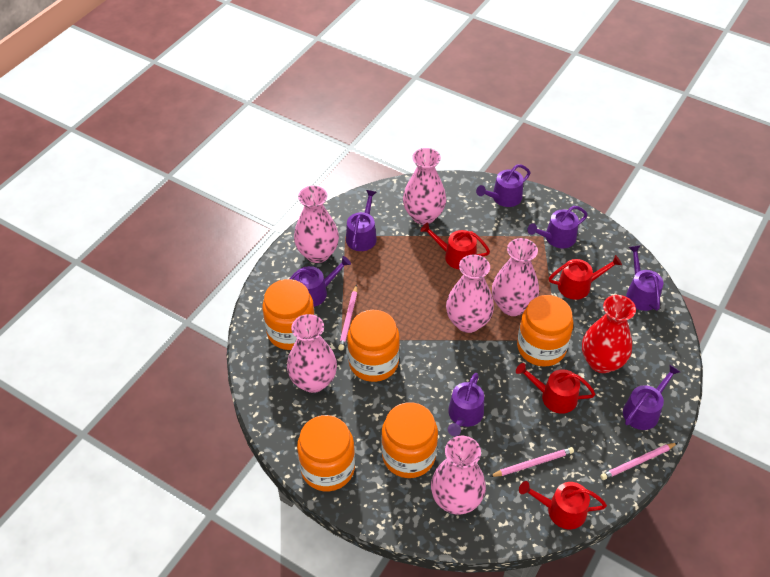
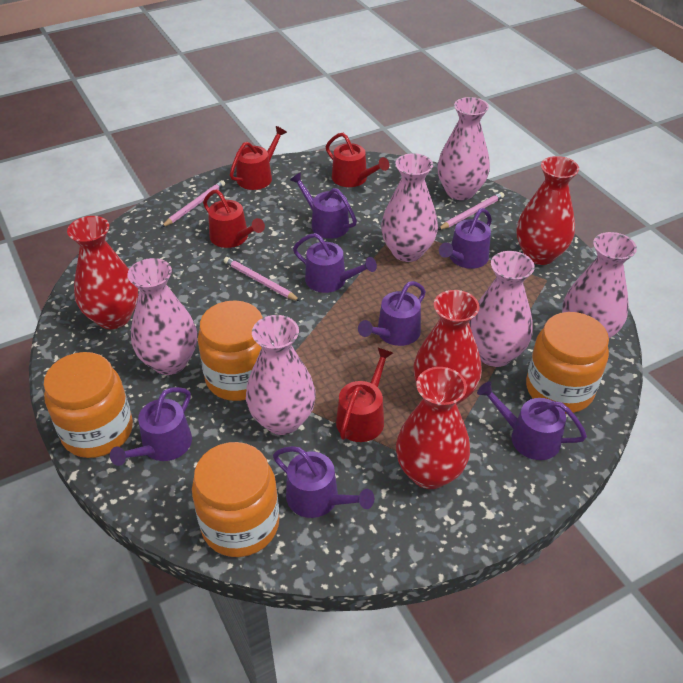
orange jar: [262,279,315,350] [297,415,355,491] [347,310,400,382] [381,402,438,478] [517,295,573,367] = 5 -> [44,352,133,458] [192,442,279,557] [198,300,263,401] [526,312,609,413] = 4
red vase: [582,295,636,373] = 1 -> [67,216,138,329] [396,367,470,489] [413,290,482,405] [517,156,579,265] = 4

